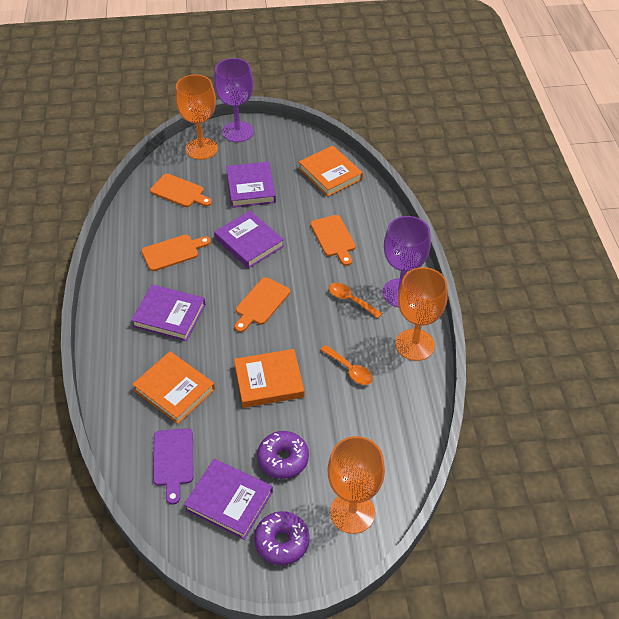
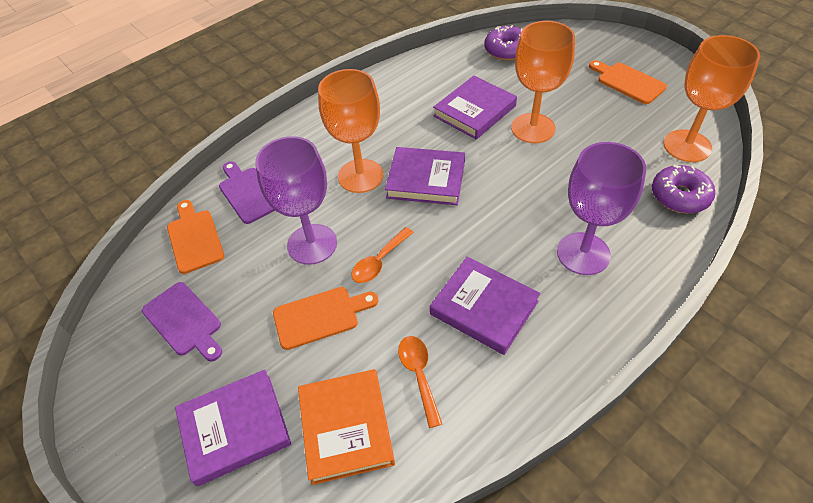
orange book: [132,351,215,424] [234,349,305,408] [299,146,363,196] = 3 -> [298,369,395,485] = 1
orange cutting board: [141,235,211,271] [150,174,212,207] [234,277,290,332] [310,215,356,266] = 4 -> [167,200,224,274] [273,287,378,350] [589,60,667,104] = 3
purple cutting board: [153,428,193,505] = 1 -> [142,282,222,362] [219,161,275,224] = 2

